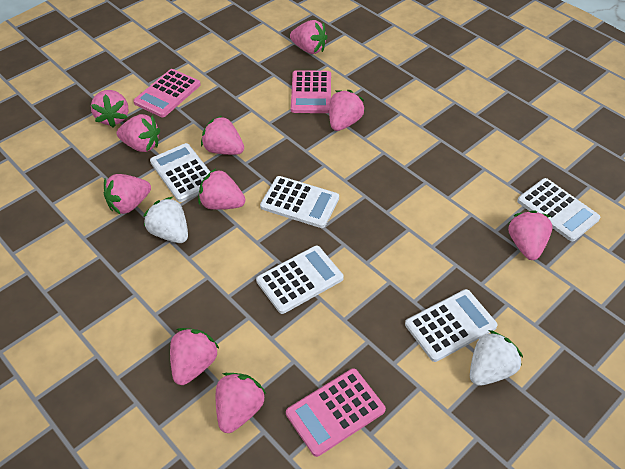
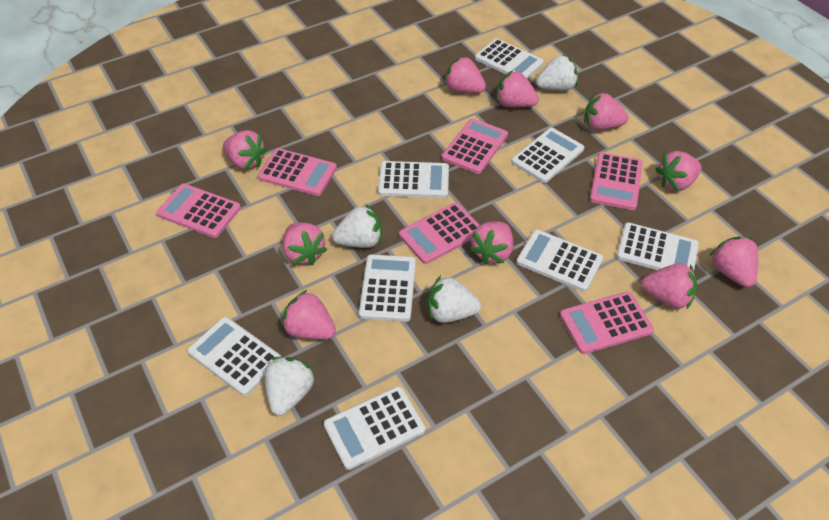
pink calculator: [133,69,201,117] [286,368,386,457] [291,70,331,113] = 3 -> [156,184,241,238] [258,148,337,196] [399,203,479,264] [442,118,508,174] [560,291,654,354] [590,152,643,210] = 6
white calculator: [150,143,210,202] [256,246,344,314] [260,176,339,228] [405,289,498,362] [517,178,600,242] = 5 -> [187,317,281,396] [324,386,426,470] [359,254,416,322] [378,161,449,198] [475,38,544,79] [511,128,584,183] [516,229,603,292] [616,223,699,270] = 8
white strawberry: [143,197,188,243] [470,330,523,386] = 2 -> [265,357,315,416] [332,204,382,248] [428,276,481,323] [536,55,578,91] = 4

